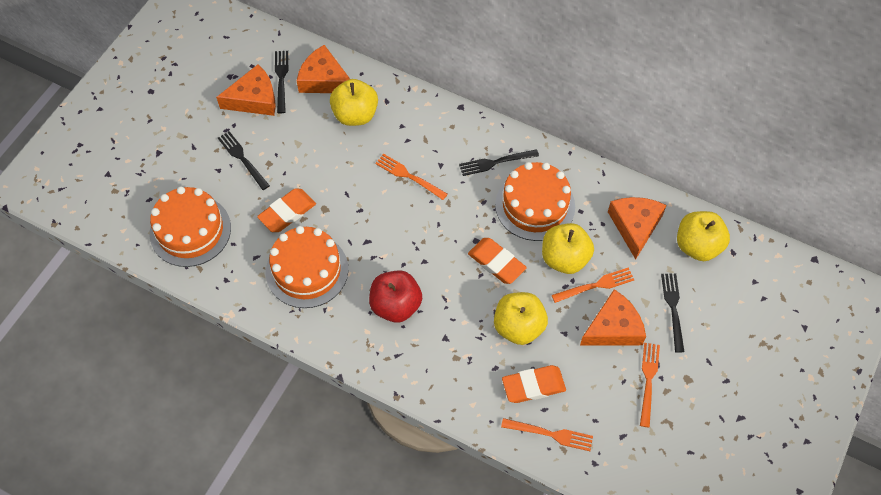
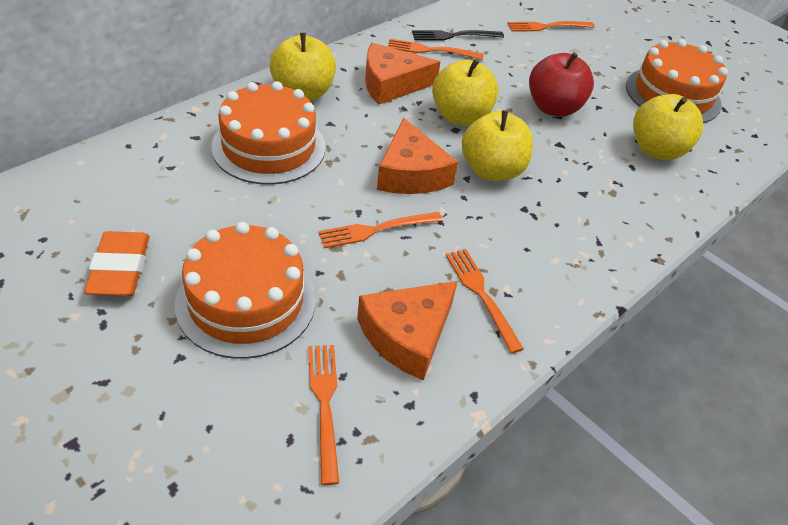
black fork: [218,131,270,190] [275,51,288,113] [459,149,539,176] [661,273,685,353] = 4 -> [412,30,504,40] = 1
orange cheese: [216,64,276,116] [297,45,350,93] [580,289,646,346] [608,197,667,259] = 4 -> [357,281,458,380] [365,43,440,105] [377,117,458,194] = 3
orange eraser: [257,188,316,232] [468,238,527,284] [502,365,566,403] = 3 -> [84,231,150,296] = 1
orange fork: [375,154,448,200] [501,418,593,451] [552,267,634,303] [640,343,660,428] = 4 -> [308,345,339,485] [318,212,443,248] [388,39,484,60] [446,249,524,353] [508,21,595,32] = 5

